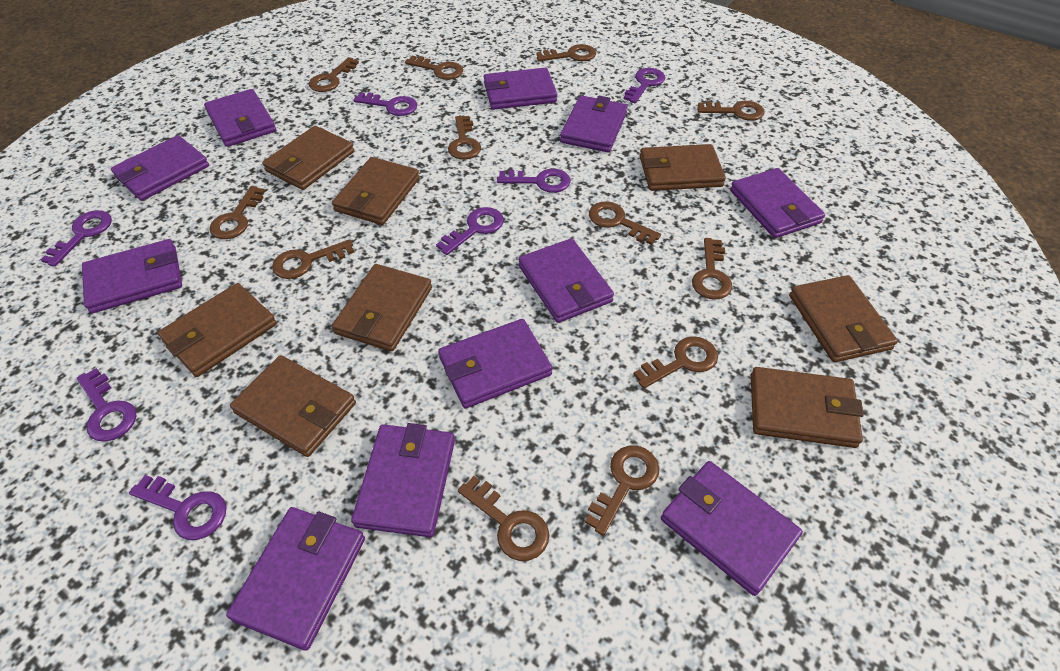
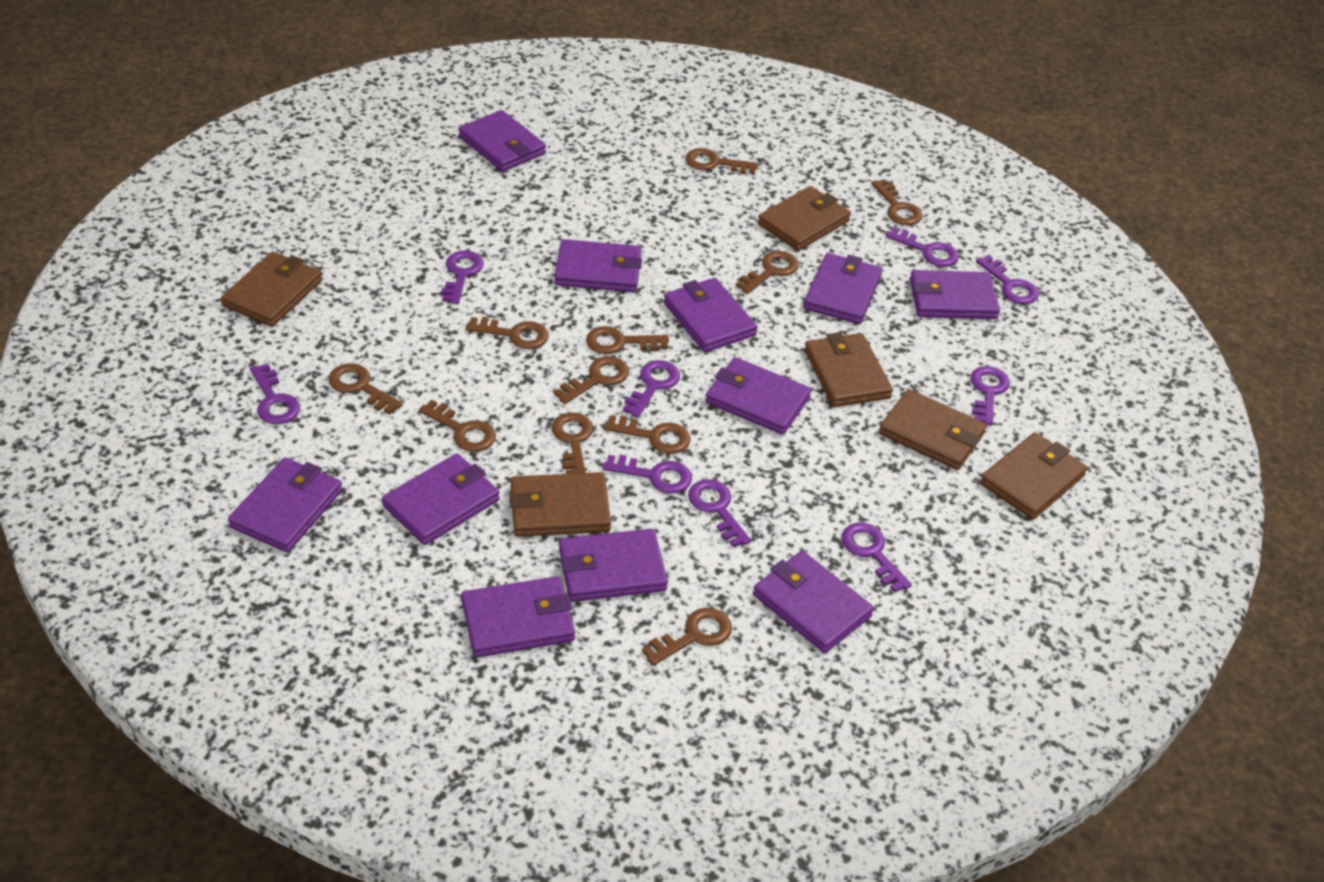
brown key: [209,186,265,239] [272,239,354,279] [309,57,359,92] [405,56,463,80] [448,116,481,159] [458,476,549,561] [536,44,596,61] [585,446,659,536] [589,201,661,245] [634,336,718,389] [692,238,732,300] [697,101,764,121] = 12 -> [328,363,403,414] [419,400,496,452] [466,317,548,349] [551,413,593,474] [554,356,629,404] [586,326,669,354] [603,415,690,454] [642,608,732,666] [685,148,758,174] [736,251,799,294] [871,179,923,225] = 11
brown wallet: [158,283,277,377] [230,355,356,457] [262,126,355,190] [332,157,420,225] [332,264,432,351] [640,144,726,191] [751,367,864,448] [789,275,898,362] = 8 -> [221,252,322,327] [509,472,611,537] [758,186,851,251] [804,332,893,407] [879,389,987,470] [980,432,1088,520] = 6
purple key: [41,210,112,267] [77,368,136,442] [129,475,226,540] [354,92,417,116] [436,207,504,255] [497,169,571,193] [624,68,665,103] = 7 -> [250,363,300,424] [441,251,484,304] [602,455,692,494] [623,360,680,418] [688,479,751,548] [841,523,912,592] [886,227,959,267] [970,366,1010,426] [976,255,1039,304] = 9

